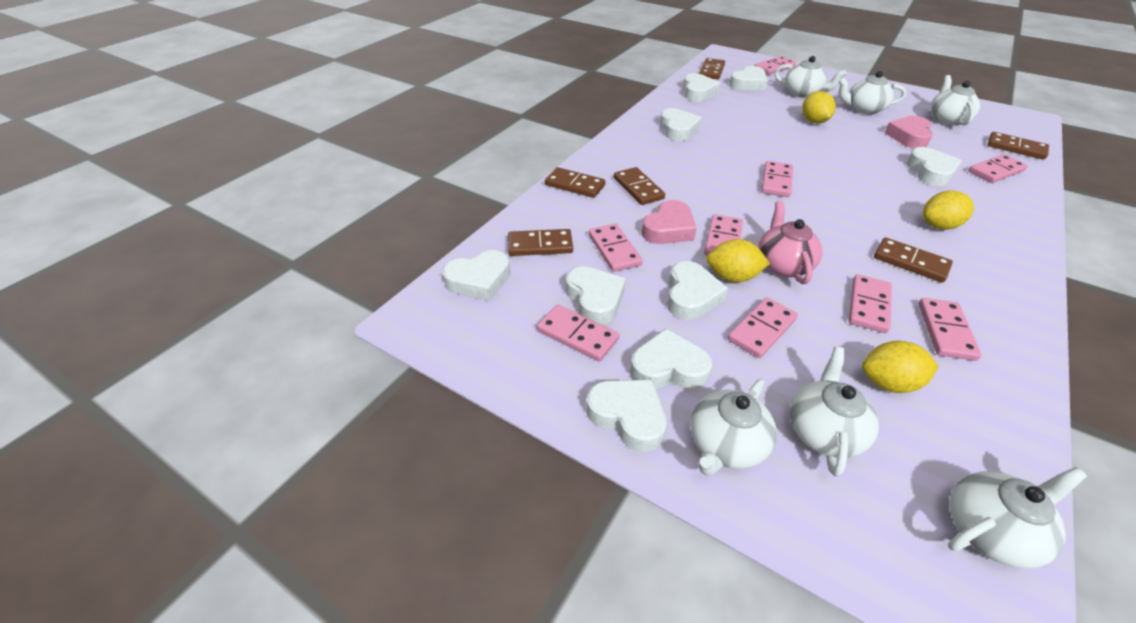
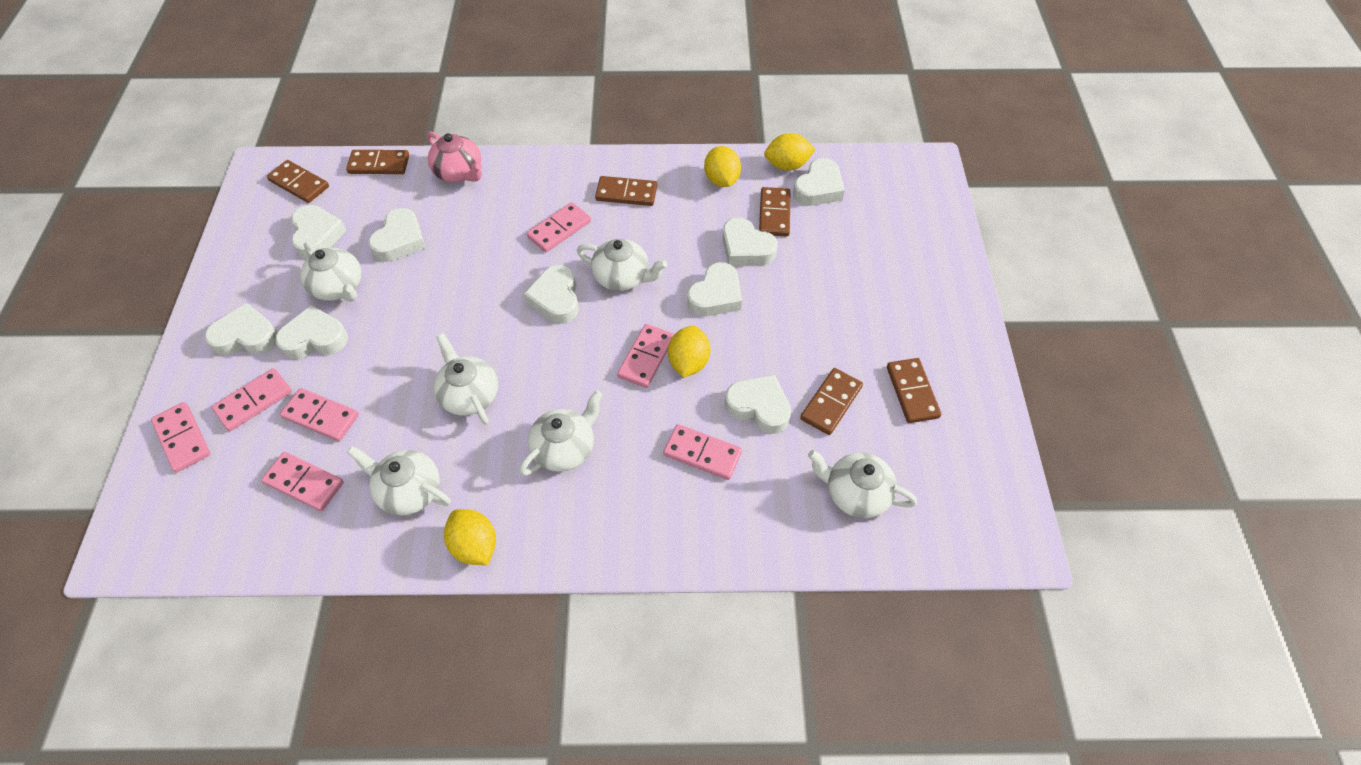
pink domino: [537,305,619,361] [589,224,643,272] [704,214,743,255] [727,297,798,358] [755,56,796,75] [761,161,793,197] [849,274,892,333] [919,298,982,361] [968,154,1028,183] = 9 -> [151,402,210,473] [211,368,292,431] [261,452,344,511] [280,388,359,441] [527,202,591,252] [617,324,674,388] [663,424,742,480] = 7
pink heart: [642,200,697,244] [885,116,933,149] = 2 -> none = 0

